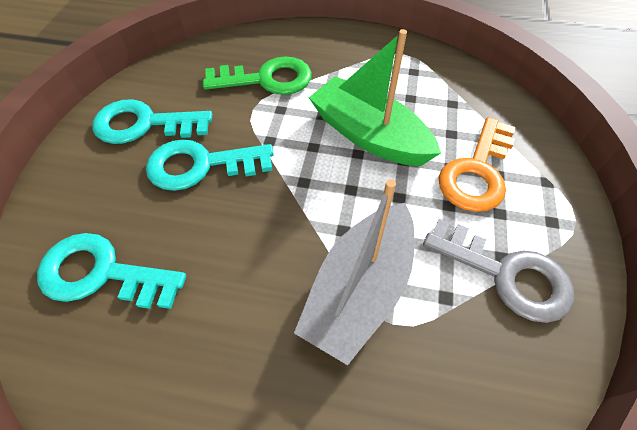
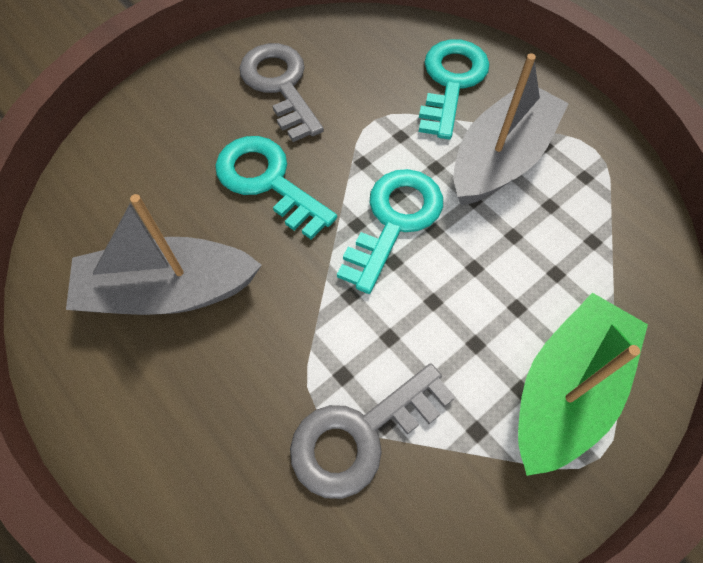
green key: [203,56,312,95] = 1 -> none = 0
grey boat: [294,179,414,365] = 1 -> [66,194,262,315] [453,53,569,206] = 2
grey key: [423,219,574,323] = 1 -> [239,43,324,142] [290,363,455,499] = 2
orange key: [438,117,515,212] = 1 -> none = 0

